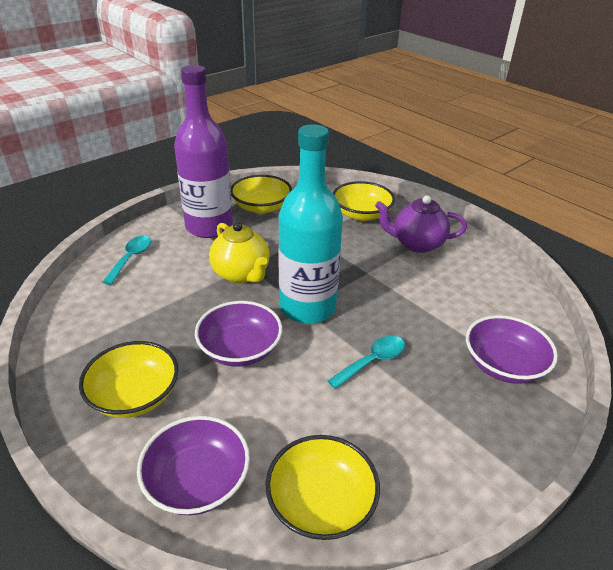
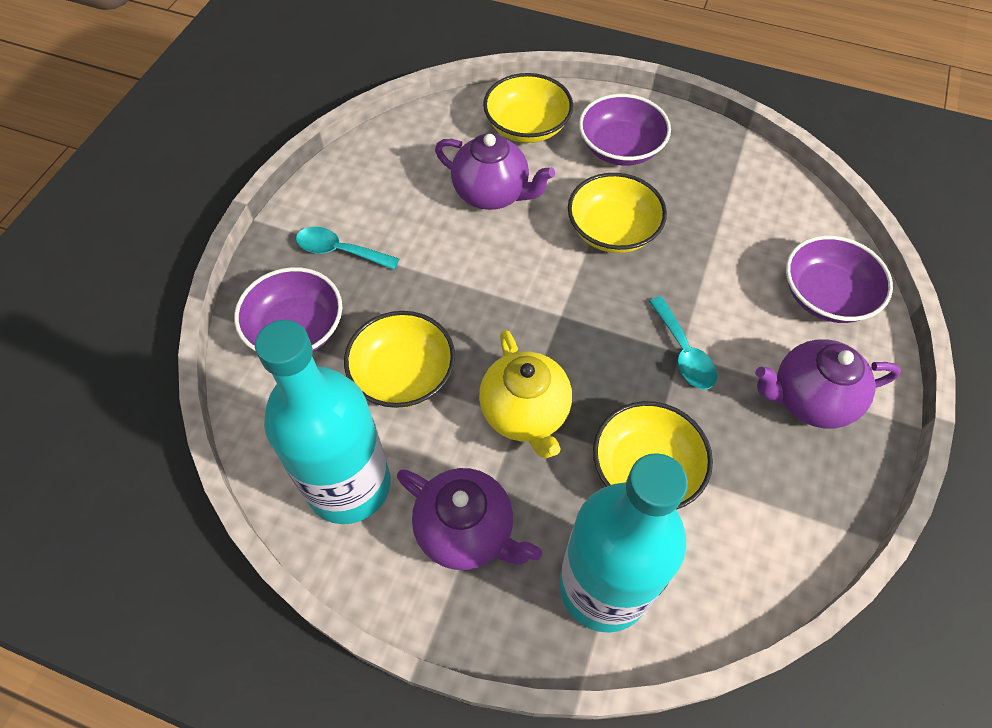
purple bottle: [174,65,233,238] = 1 -> none = 0
purple teapot: [375,195,467,253] = 1 -> [397,468,542,570] [435,133,555,210] [755,339,901,429] = 3
turquoise bottle: [278,124,343,324] = 1 -> [255,320,390,524] [559,453,688,633] = 2

